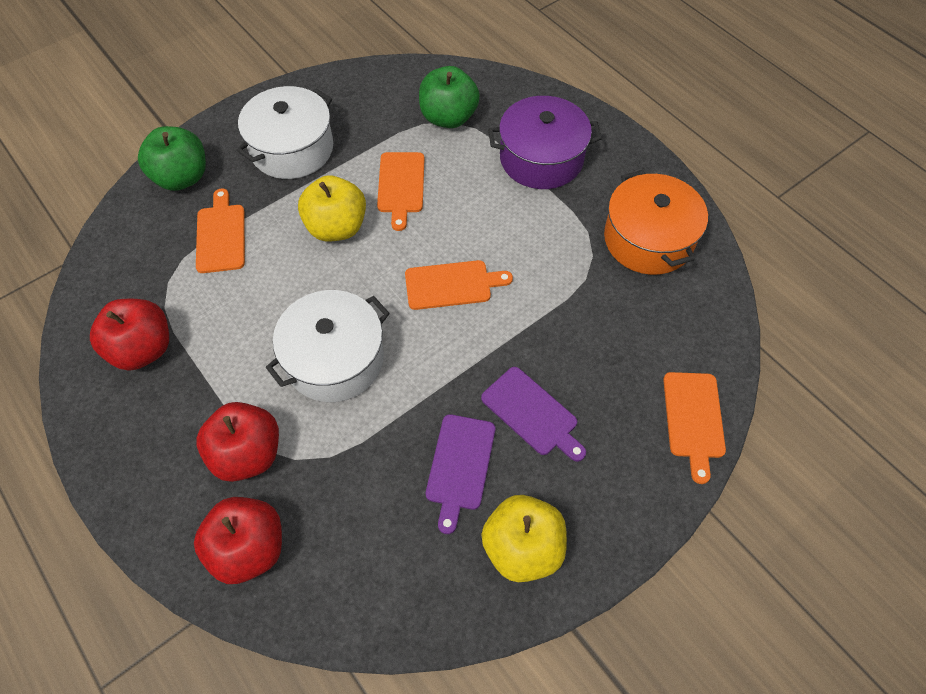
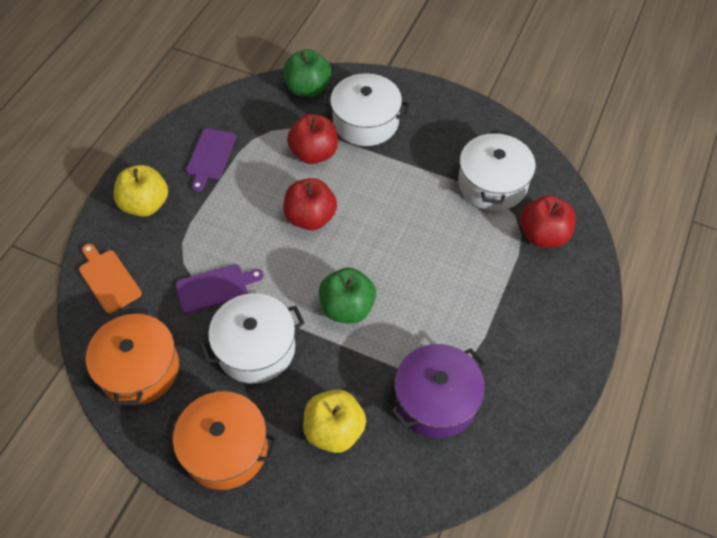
orange cutting board: [196,189,245,273] [377,152,424,231] [405,260,513,310] [663,372,726,484] = 4 -> [79,244,142,314] = 1
orange pot: [604,170,708,275] = 1 -> [86,308,179,406] [164,391,278,490] = 2
white pot: [236,86,333,179] [265,290,390,402] = 2 -> [200,293,305,383] [322,73,410,146] [458,130,536,211] = 3

